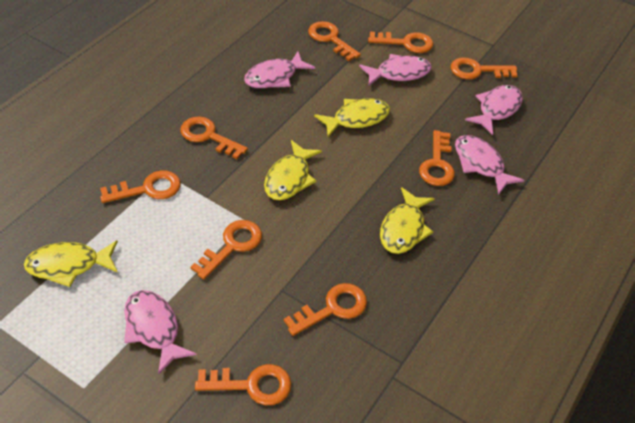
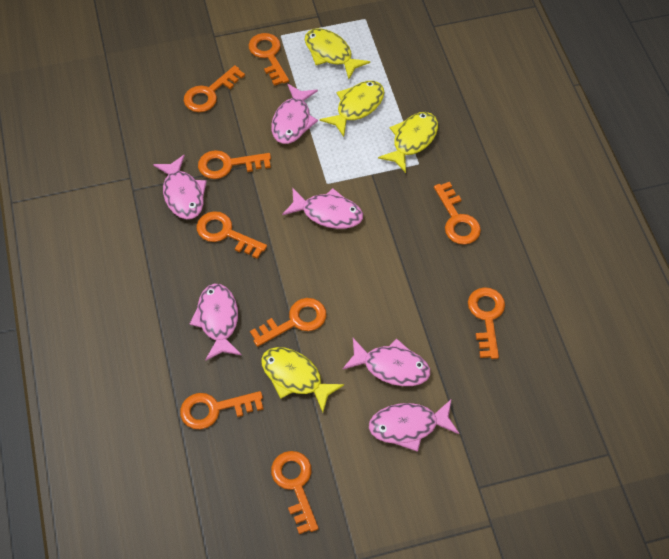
pink fish: [124,290,197,375] [244,51,315,88] [359,54,432,86] [455,135,524,195] [465,85,523,135] = 5 -> [153,155,207,219] [190,284,242,361] [271,84,318,144] [282,187,363,229] [342,338,430,386] [369,400,459,452] = 6

